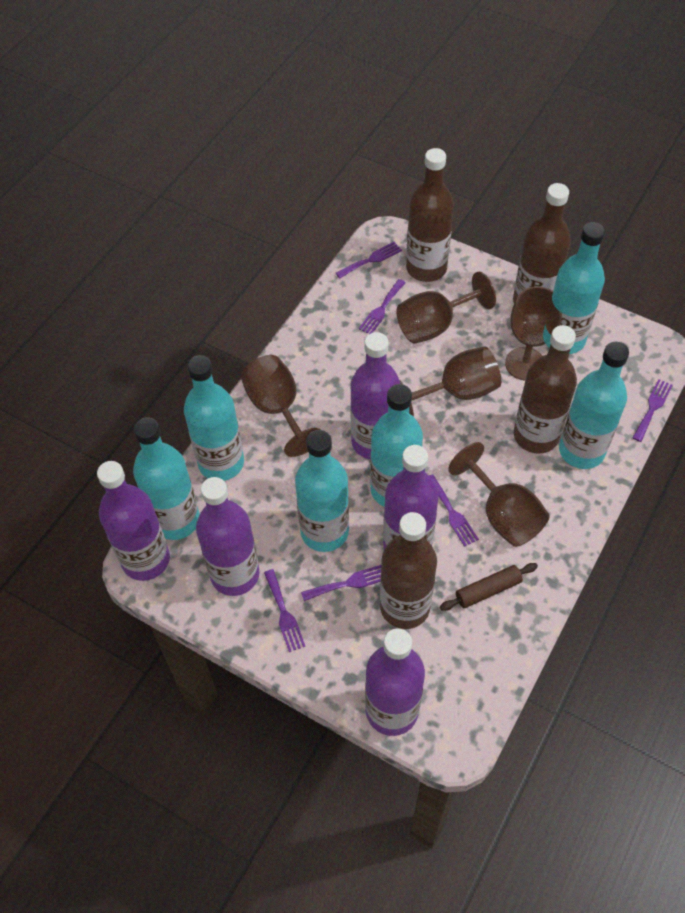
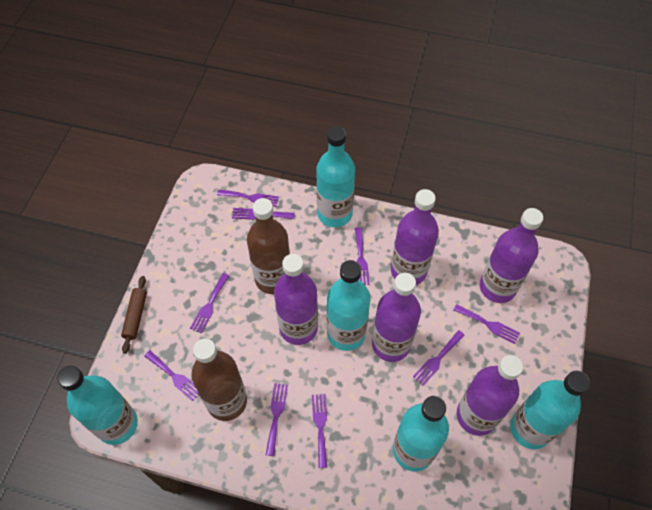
brown bottle: [380,512,437,629] [406,148,454,282] [513,183,571,303] [514,325,577,454] = 4 -> [191,339,247,421] [247,198,290,294] = 2
brown goblet: [241,355,321,457] [396,272,496,344] [400,346,501,417] [448,442,550,547] [505,287,562,380] = 5 -> none = 0
purple fork: [264,569,305,652] [301,565,381,601] [336,242,402,278] [359,279,406,334] [429,474,479,547] [633,379,673,442] = 6 -> [144,350,199,401] [190,273,229,333] [217,189,279,207] [232,208,295,220] [266,383,288,456] [312,394,327,468] [355,227,369,285] [413,330,465,386] [454,304,520,344] = 9
turquoise bottle: [133,417,200,540] [184,355,244,481] [295,430,349,552] [370,384,423,507] [546,222,605,354] [559,342,629,469] = 6 -> [57,366,138,445] [316,126,355,227] [327,260,370,351] [393,396,449,472] [510,370,590,449] = 5

